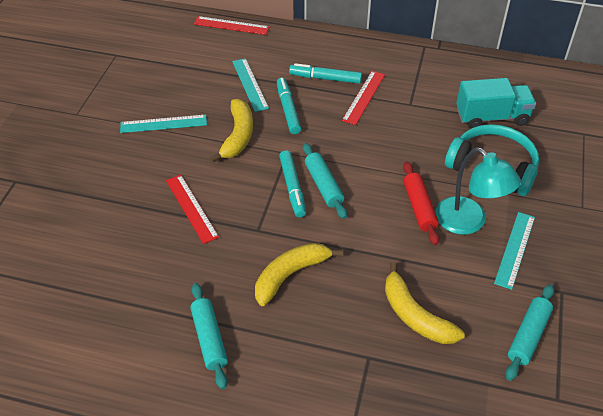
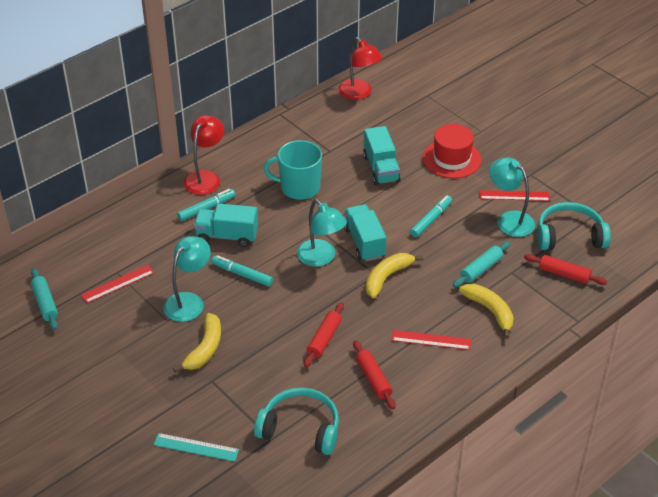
red hat: none = 0 -> [423,124,481,178] = 1
red lamp: none = 0 -> [184,115,224,195] [338,37,382,100] = 2
red rolling pin: [403,162,439,245] = 1 -> [304,302,344,367] [353,340,396,410] [524,254,607,285] = 3
turquoise headphones: [445,124,539,196] = 1 -> [254,387,339,455] [537,202,611,250] = 2
turquoise lamp: [435,147,521,235] = 1 -> [163,236,211,322] [297,199,347,267] [489,158,535,237] = 3
turquoise mug: none = 0 -> [263,140,322,200] = 1
turquoise rolling pin: [190,283,228,390] [303,143,347,219] [506,284,554,381] = 3 -> [31,268,58,330] [453,241,510,288] = 2
turquoise ruler: [120,115,207,133] [232,58,269,112] [494,212,535,290] = 3 -> [154,433,239,462] = 1
turquoise truck: [456,78,536,129] = 1 -> [194,203,258,247] [344,204,386,261] [363,126,401,185] = 3

